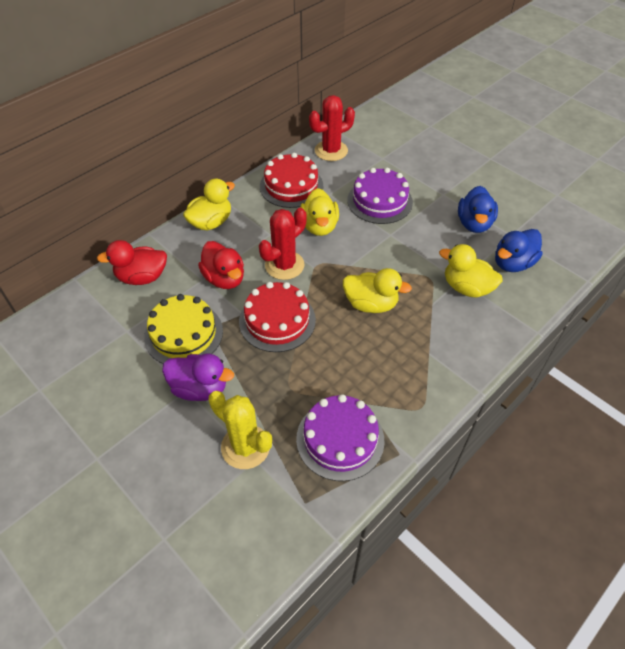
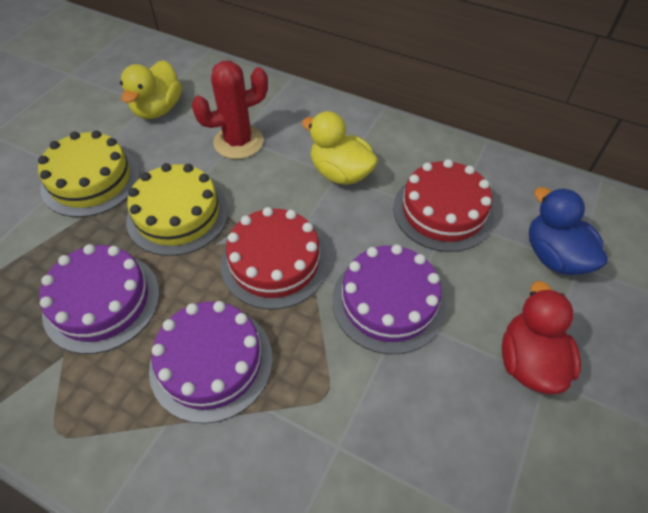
blue duck: [458,186,498,233] [495,229,543,272] = 2 -> [529,187,608,275] = 1
purple cake: [296,394,384,481] [347,168,413,224] = 2 -> [39,244,160,354] [149,301,273,424] [332,244,446,354] = 3
purple duck: [162,353,234,401] = 1 -> none = 0
red cactus: [259,208,307,280] [309,95,355,161] = 2 -> [192,61,268,159] = 1
red duck: [97,240,167,285] [198,241,244,289] = 2 -> [502,281,581,395] = 1
yellow cactus: [208,391,272,469] = 1 -> none = 0
yellow cake: [144,294,223,364] = 1 -> [38,130,140,217] [126,163,229,256] = 2
yellow duck: [183,179,235,230] [300,188,339,236] [343,268,412,313] [439,244,503,297] = 4 -> [120,60,182,119] [302,111,378,185] = 2

